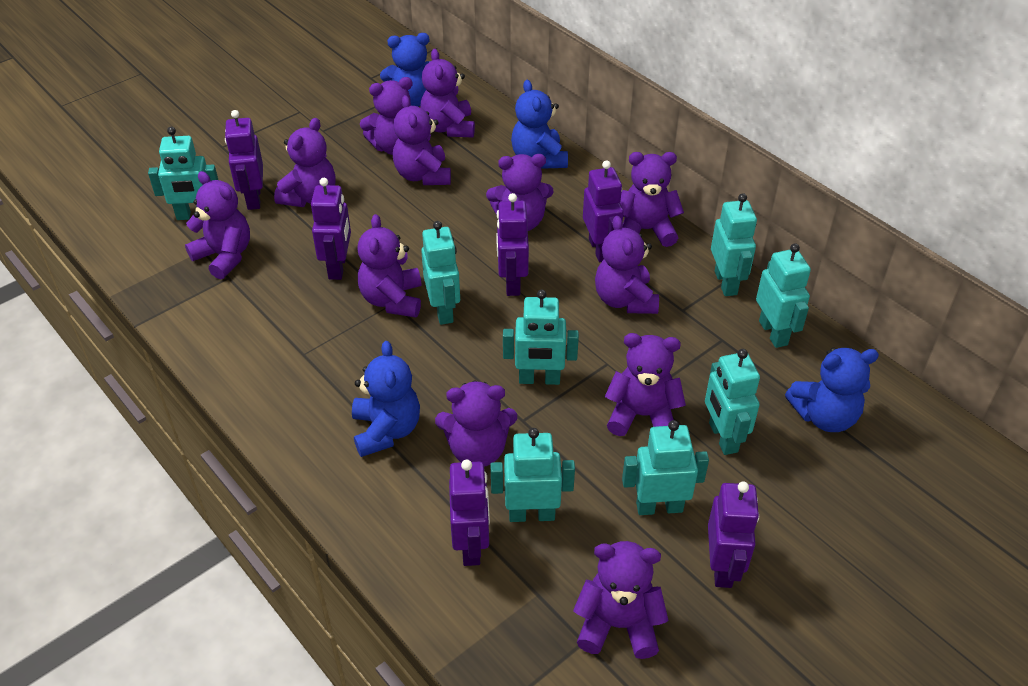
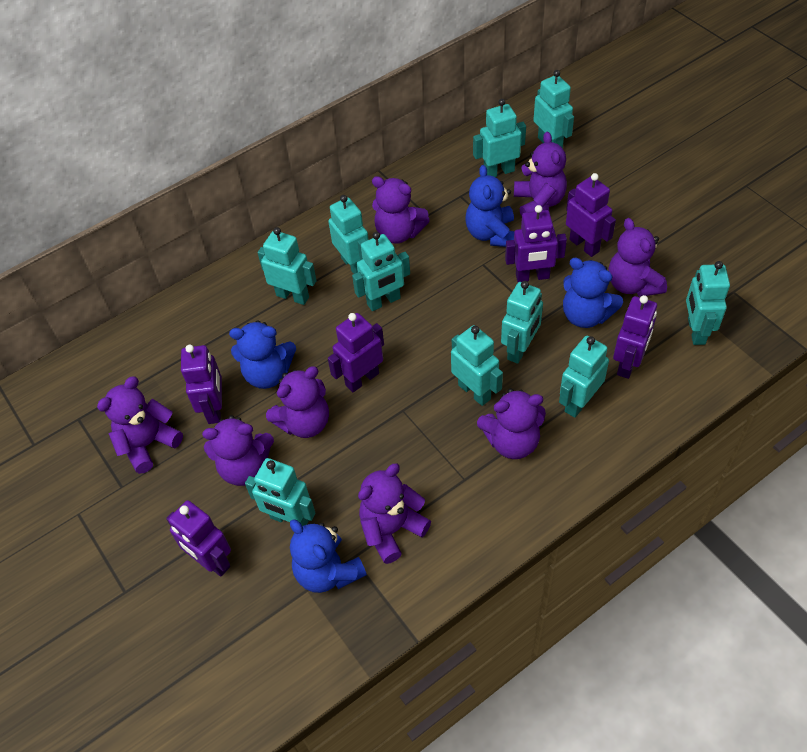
purple teddy bear: [185,171,250,279] [274,118,336,207] [357,214,421,317] [360,77,413,155] [393,95,451,185] [420,49,475,137] [435,380,517,467] [486,154,554,231] [573,541,669,659] [595,216,659,314] [605,333,686,436] [620,152,684,247] = 12 -> [97,376,183,474] [202,415,274,486] [266,366,329,438] [358,464,431,564] [372,176,430,244] [477,388,546,459] [514,132,567,216] [609,218,667,297] = 8
turquoise robot: [148,127,218,220] [421,221,460,325] [490,428,575,522] [503,290,579,385] [622,420,709,515] [705,349,760,455] [711,193,757,296] [756,243,811,348] = 8 -> [245,458,315,526] [257,227,317,305] [328,195,369,274] [352,232,410,311] [451,325,503,406] [473,99,526,177] [501,281,543,364] [533,70,574,148] [559,336,609,418] [686,261,730,345] = 10

